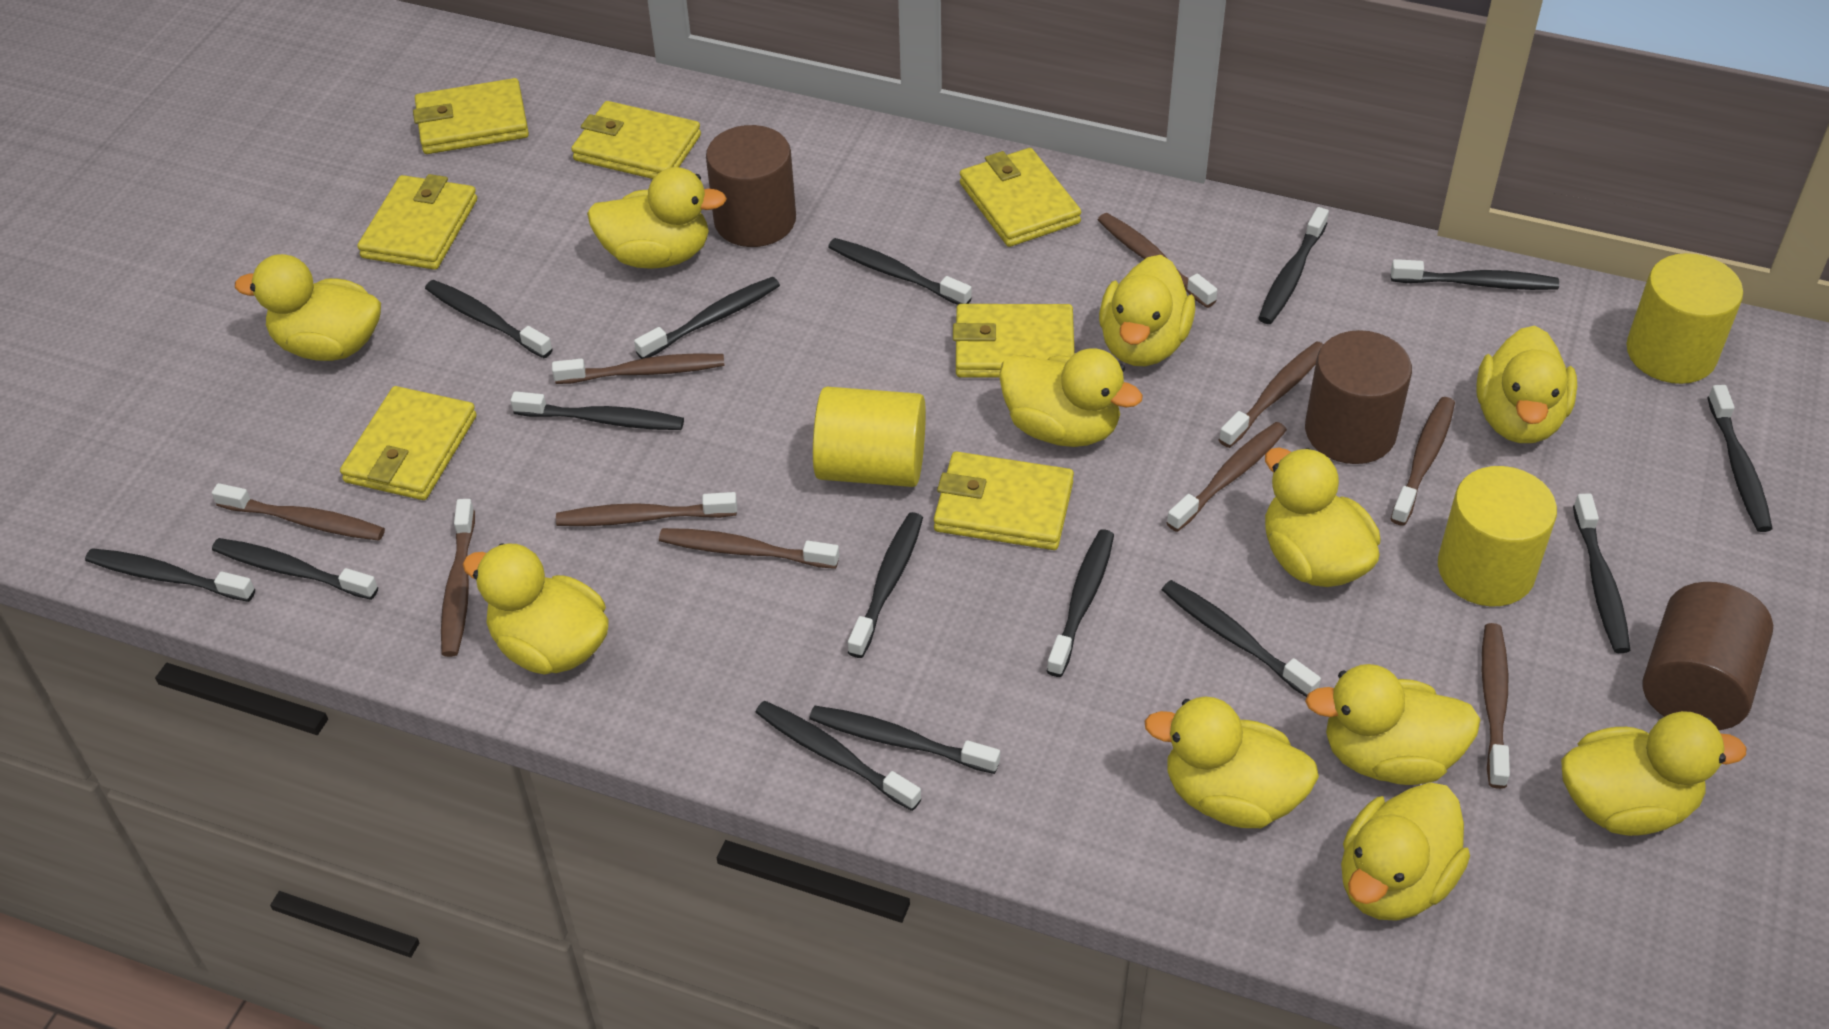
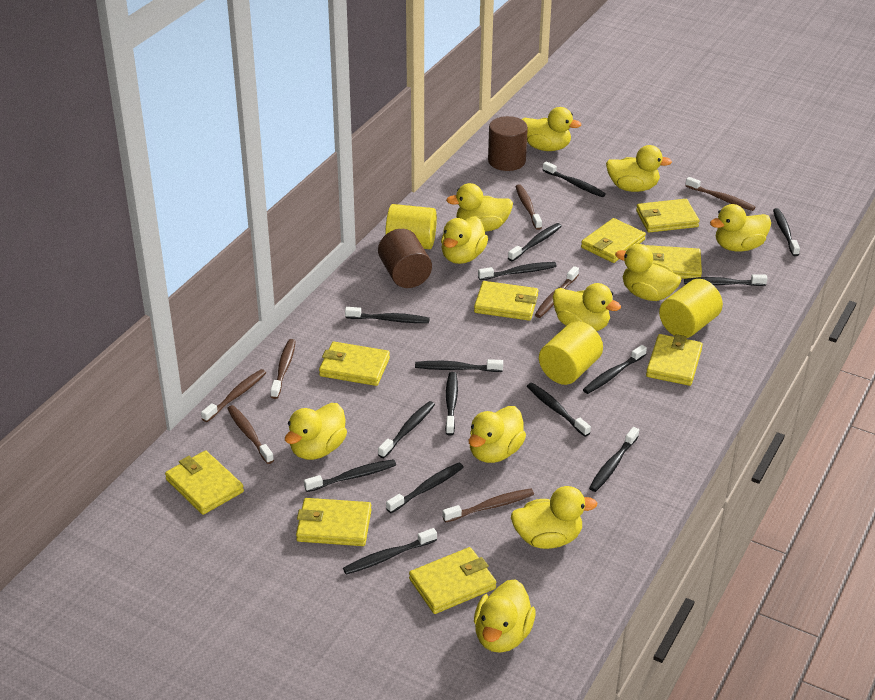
brown cylinder: [706,125,796,247] [1305,330,1412,464] [1642,582,1773,730] = 3 -> [378,229,432,288] [488,116,528,171] = 2
brown toothbrush: [212,483,385,541] [441,499,475,657] [552,353,725,384] [556,492,737,526] [659,528,839,569] [1098,213,1217,308] [1167,422,1287,532] [1219,341,1324,448] [1391,397,1455,525] [1482,623,1510,789] = 10 -> [201,369,266,422] [227,405,274,464] [270,339,296,399] [442,488,534,523] [515,184,542,230] [535,266,579,318] [685,177,756,211] = 7
yellow wallet: [340,386,477,500] [357,174,477,270] [413,78,529,154] [571,101,701,179] [934,451,1074,550] [953,304,1075,378] [960,148,1081,247] = 7 -> [165,450,244,515] [296,498,372,546] [319,342,390,386] [409,547,497,614] [474,281,538,321] [581,218,646,263] [636,199,699,233] [646,245,702,279] [646,334,703,386] = 9

